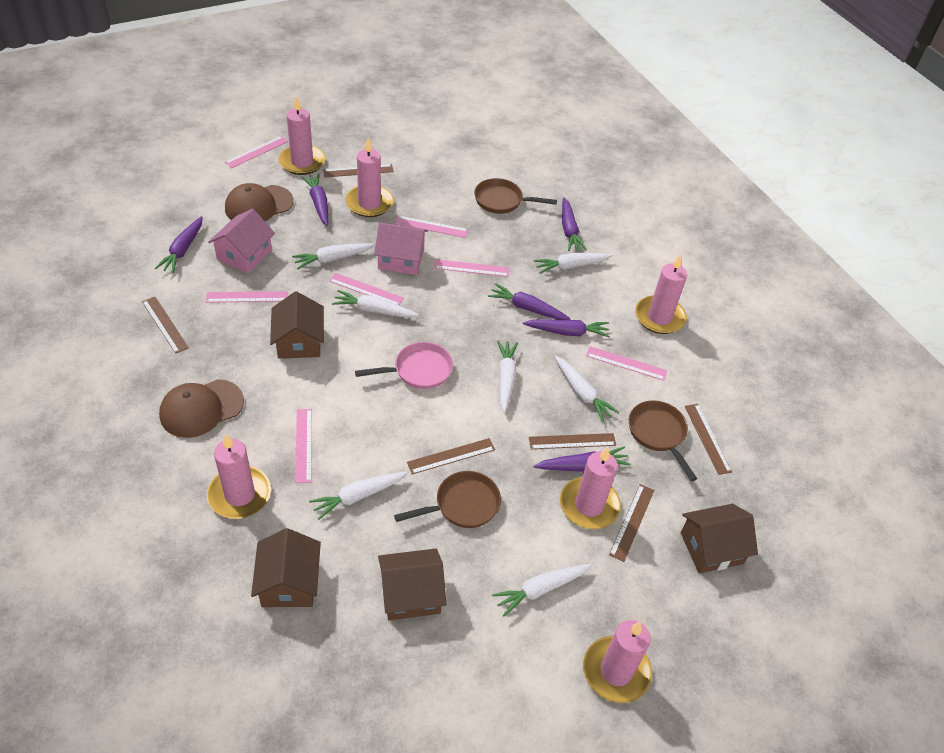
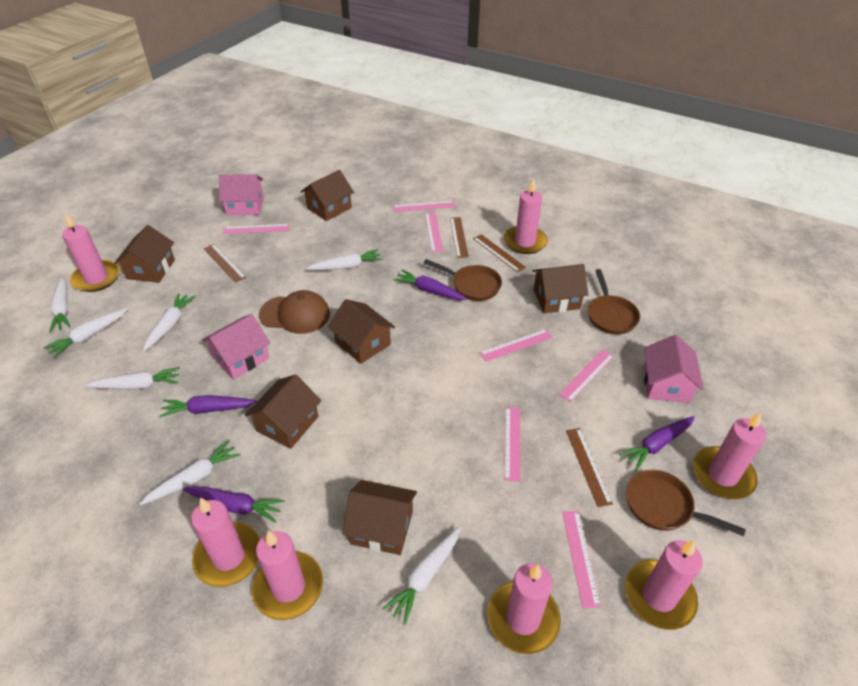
brown cap: [159,379,244,438] [225,183,294,221] = 2 -> [259,290,330,334] = 1
brown house: [251,528,321,607] [270,291,324,359] [378,549,446,621] [681,504,758,574] = 4 -> [114,225,175,283] [245,374,321,449] [301,170,354,221] [328,299,395,364] [342,480,417,555] [532,264,588,313] = 6
brown ruler: [142,297,189,354] [323,164,394,178] [407,438,495,474] [529,433,616,449] [609,484,654,562] [685,404,732,475] = 6 -> [204,244,246,283] [450,217,469,258] [473,234,526,272] [566,428,613,507] = 4
pink candle: [207,434,271,519] [279,96,325,175] [346,138,394,217] [560,447,621,529] [583,620,652,703] [635,254,687,334] = 6 -> [62,213,120,292] [191,497,260,587] [252,531,323,620] [487,563,561,654] [504,178,548,254] [625,540,703,630] [693,412,766,499] = 7
pink house: [208,209,275,273] [374,223,428,275] = 2 -> [202,314,270,379] [219,174,264,215] [643,335,704,403] = 3
pink pan: [355,342,453,389] = 1 -> none = 0
purple carrot: [155,216,203,273] [301,174,328,226] [488,284,571,320] [523,319,610,337] [533,447,631,472] [562,197,587,251] = 6 -> [160,395,257,417] [183,486,285,523] [393,269,467,300] [619,416,695,471] = 4

